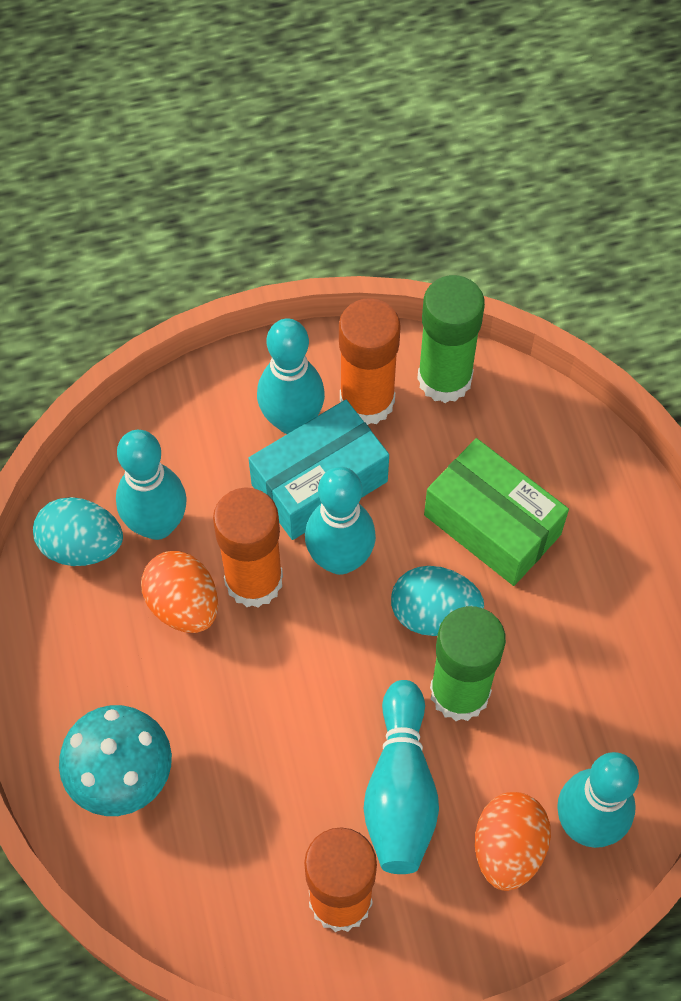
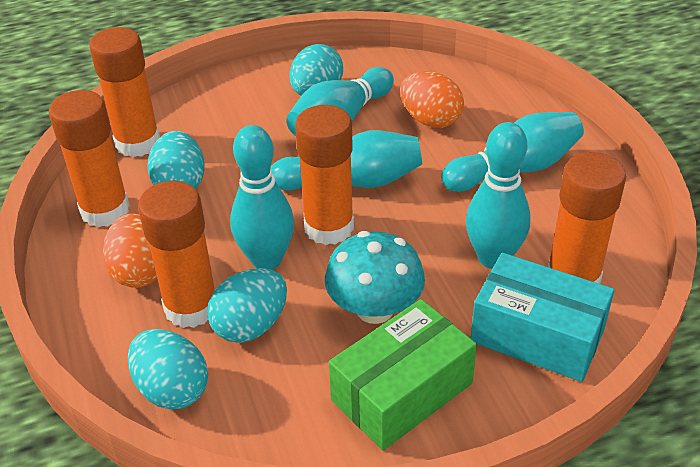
green glue stick: [417,275,485,403] [430,606,506,721] = 2 -> none = 0
orange glue stick: [213,487,283,608] [304,827,377,932] [339,298,401,425] = 3 -> [49,90,130,227] [89,27,160,157] [138,181,216,328] [295,105,354,245] [548,152,626,284] = 5
turquoise egg: [33,497,123,566] [391,566,484,636] = 2 -> [128,329,208,410] [147,131,205,189] [207,268,287,343] [289,44,343,96] = 4

